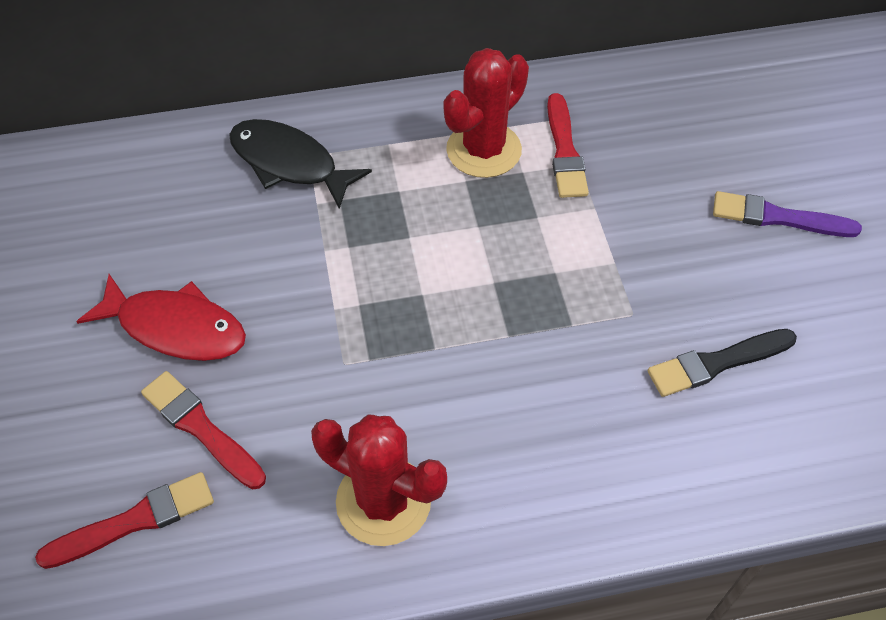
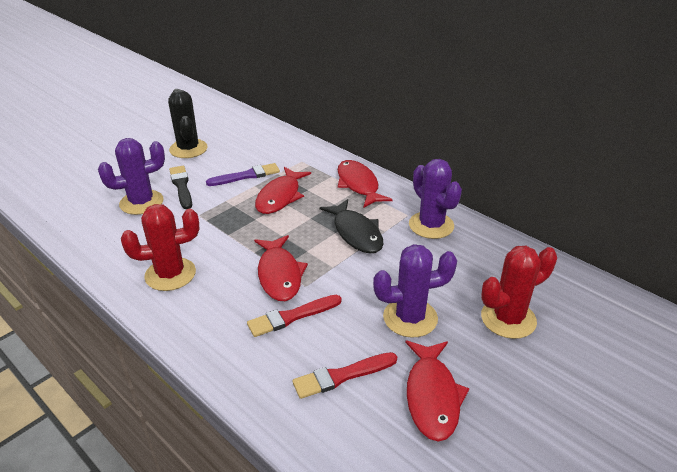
black cactus: none = 0 -> [168,89,208,158] = 1
purple cactus: none = 0 -> [98,138,165,215] [373,244,457,338] [409,159,462,239] = 3
red brush: [35,472,214,569] [141,371,266,489] [547,93,589,198] = 3 -> [247,295,342,337] [292,352,397,399] = 2
red fish: [76,274,246,361] = 1 -> [254,235,308,301] [255,167,311,214] [338,160,393,208] [405,340,469,441] = 4

